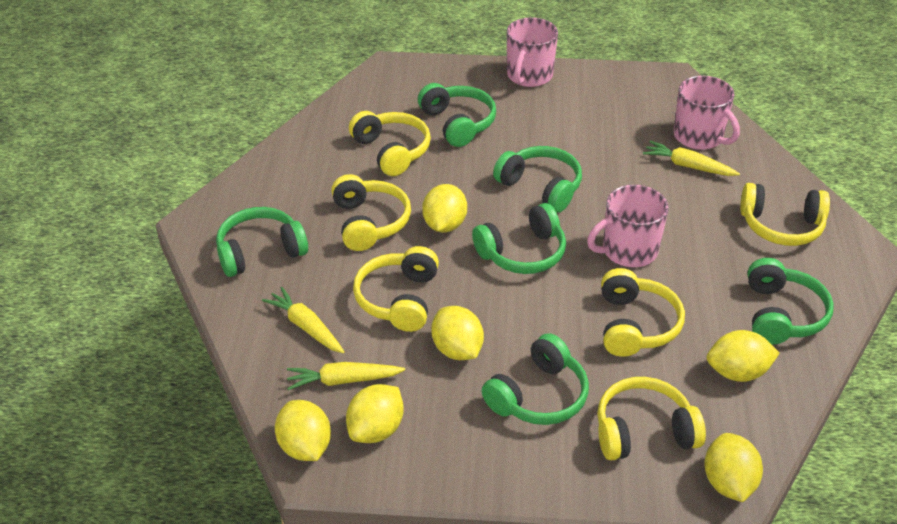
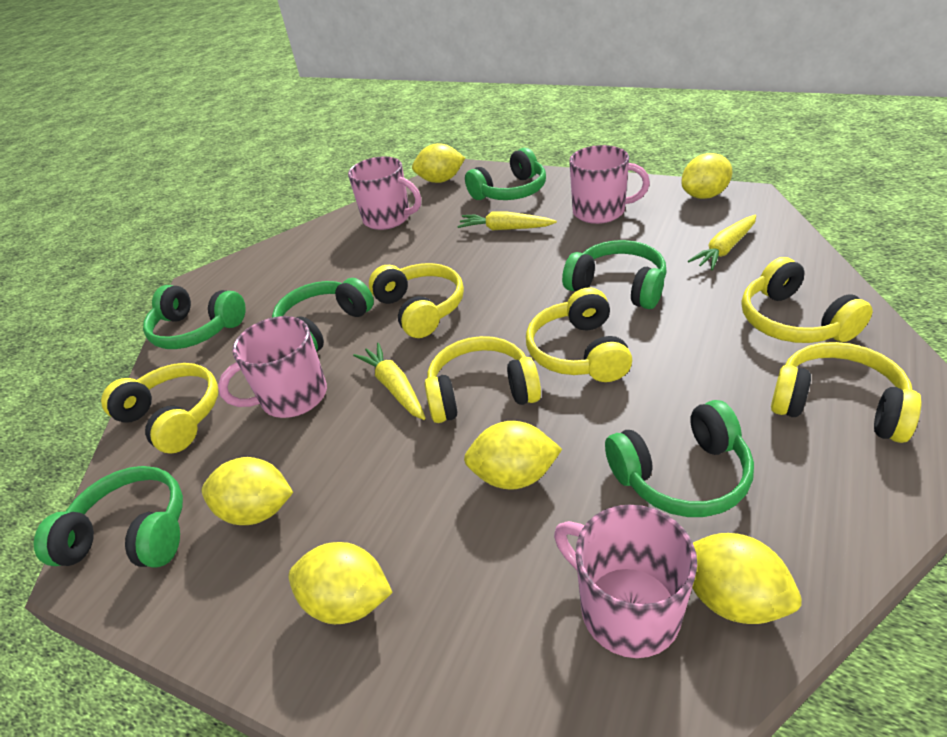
pink mug: [507,18,558,87] [587,185,669,267] [674,76,740,150] = 3 -> [218,316,327,418] [348,156,421,230] [554,505,697,658] [569,145,650,224] = 4

